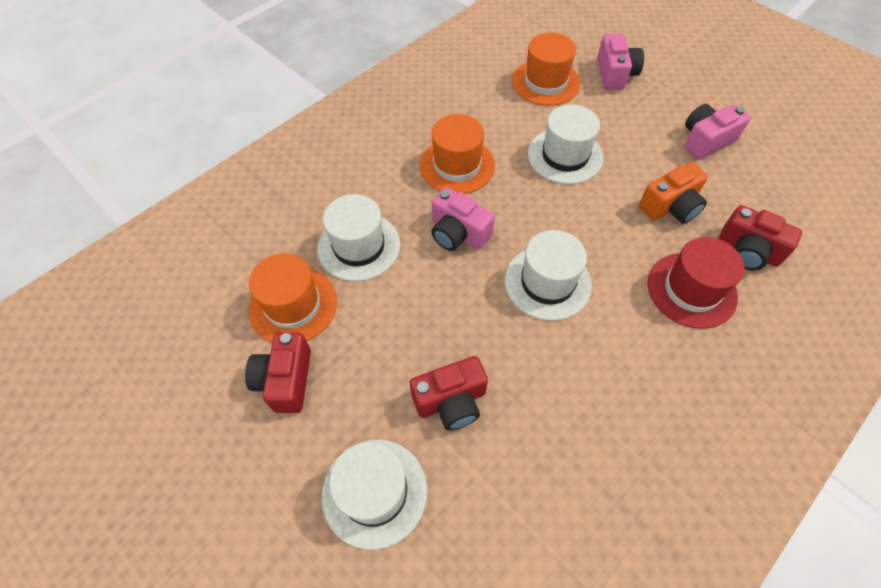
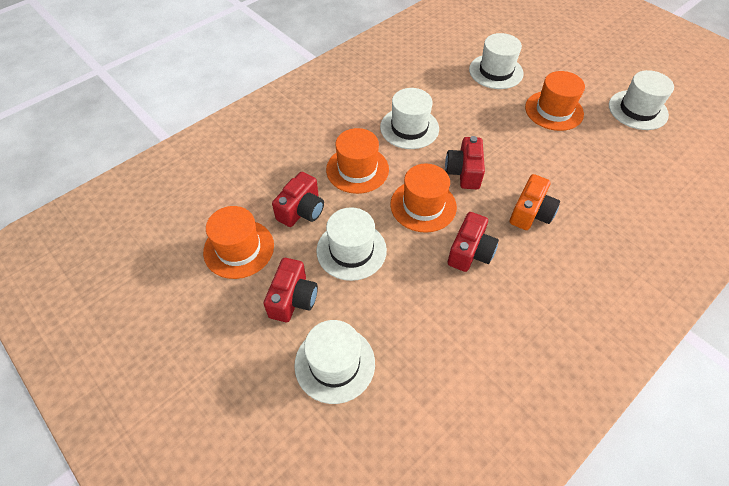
orange hat: [248,253,337,343] [419,114,495,194] [512,33,580,106] = 3 -> [203,206,274,279] [326,128,389,194] [390,164,457,233] [525,71,585,131] = 4
pink camera: [431,187,495,251] [597,34,644,90] [684,104,751,159] = 3 -> none = 0
red camera: [245,332,311,413] [410,356,488,430] [719,205,802,270] = 3 -> [264,258,318,322] [272,172,324,227] [445,136,485,189] [448,212,499,272] = 4
red hat: [647,237,745,329] = 1 -> none = 0
white hat: [317,194,400,281] [322,440,427,550] [505,230,592,321] [528,104,603,184] = 4 -> [294,320,375,404] [316,207,387,281] [380,88,439,149] [469,33,524,89] [609,70,674,130] = 5

